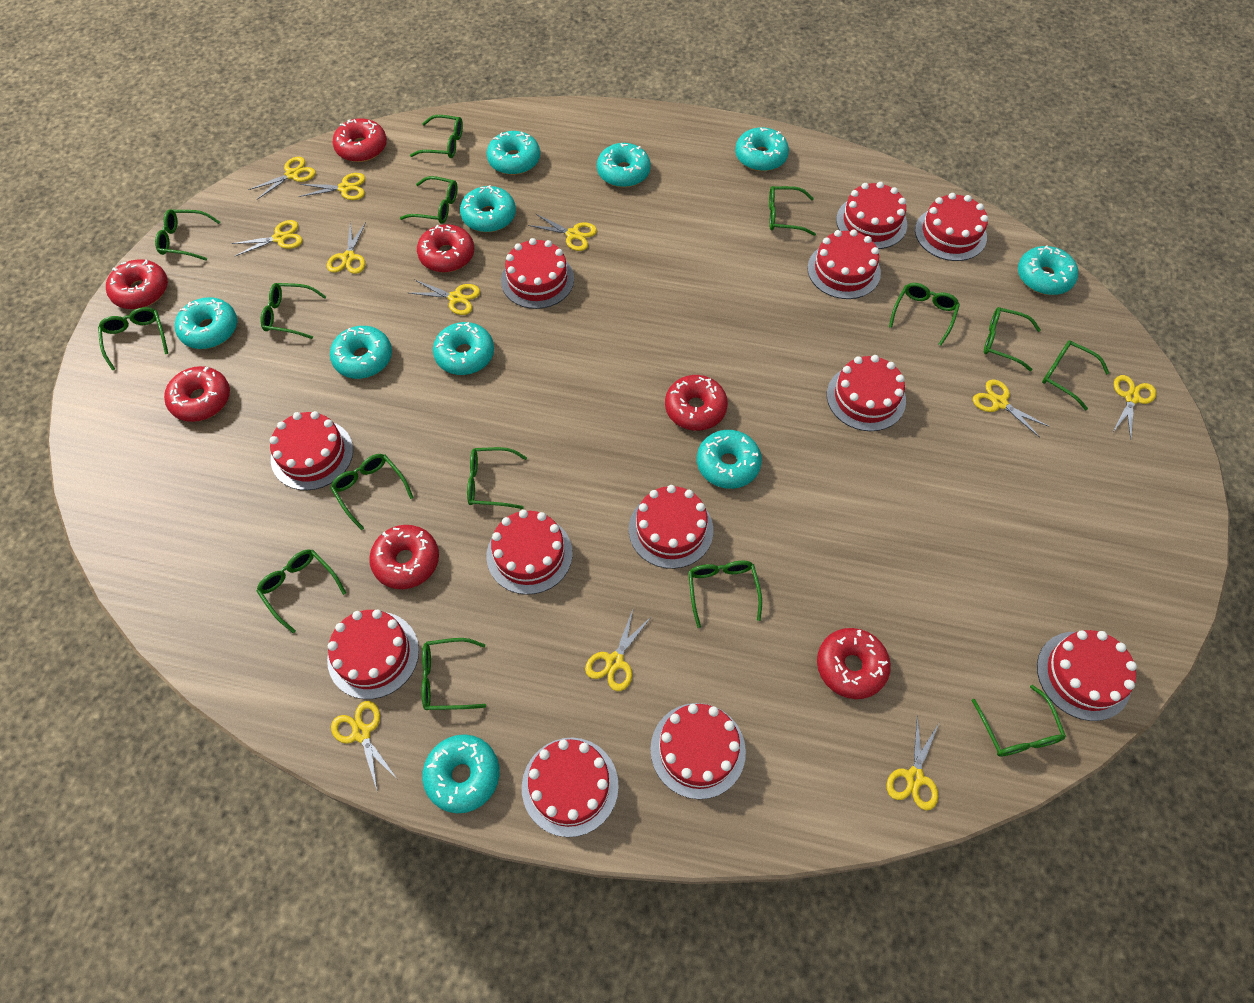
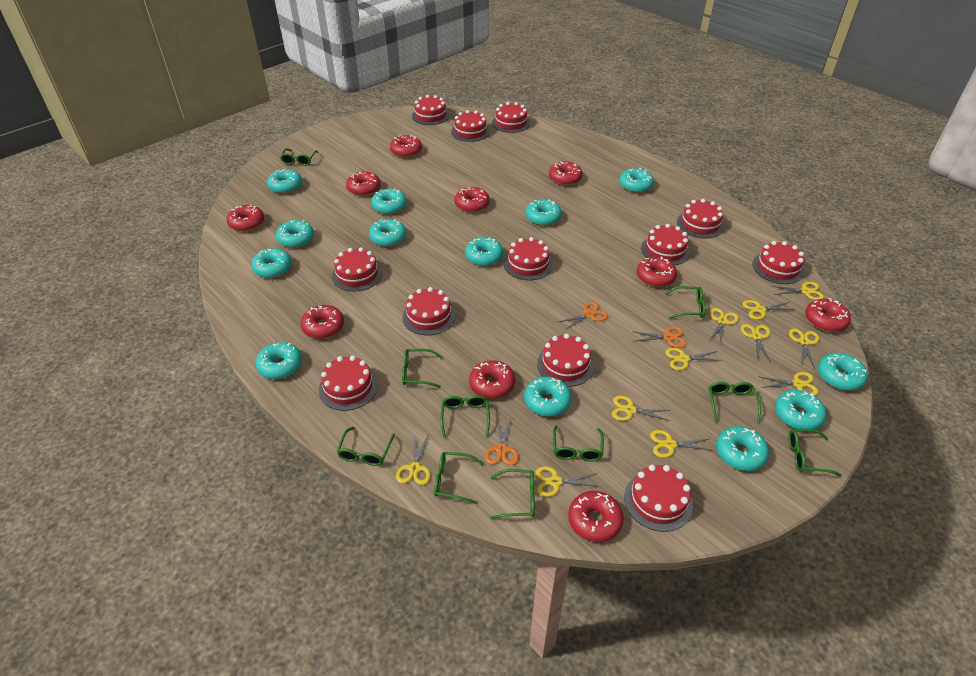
green glasses: [98,307,168,370] [155,209,220,261] [256,550,346,634] [261,283,326,339] [330,454,414,530] [400,176,458,224] [410,115,463,158] [421,638,486,710] [467,447,527,509] [688,561,762,628] [769,186,816,236] [889,283,960,346] [971,685,1066,757] [984,307,1041,371] [1042,340,1109,410] = 15 -> [280,148,318,166] [337,427,395,466] [402,349,443,388] [434,452,484,504] [441,395,490,438] [489,469,535,519] [553,425,604,462] [665,286,706,319] [709,382,761,423] [788,429,842,476] = 10
orange scissors: none = 0 -> [485,417,519,465] [559,302,608,330] [633,326,686,348] = 3
red donut: [106,259,168,309] [164,366,230,422] [332,118,387,162] [369,525,439,589] [417,224,474,273] [665,375,728,431] [817,628,891,699] = 7 -> [226,205,264,232] [301,305,344,339] [346,171,381,196] [390,135,422,158] [454,187,490,213] [469,360,515,399] [549,161,582,185] [568,491,624,542] [637,256,677,287] [805,298,851,332] = 10
turquoise donut: [175,297,237,349] [330,326,392,379] [422,734,500,813] [433,322,494,375] [460,185,516,232] [487,131,540,175] [597,143,651,187] [697,430,762,489] [735,127,789,171] [1018,245,1078,295] = 10 -> [251,248,292,278] [255,342,302,379] [267,169,302,194] [276,220,314,248] [369,219,406,247] [371,188,407,214] [465,237,503,266] [524,377,572,417] [526,199,562,226] [619,168,654,193] [716,426,769,471] [775,390,826,430] [818,353,868,391] = 13

